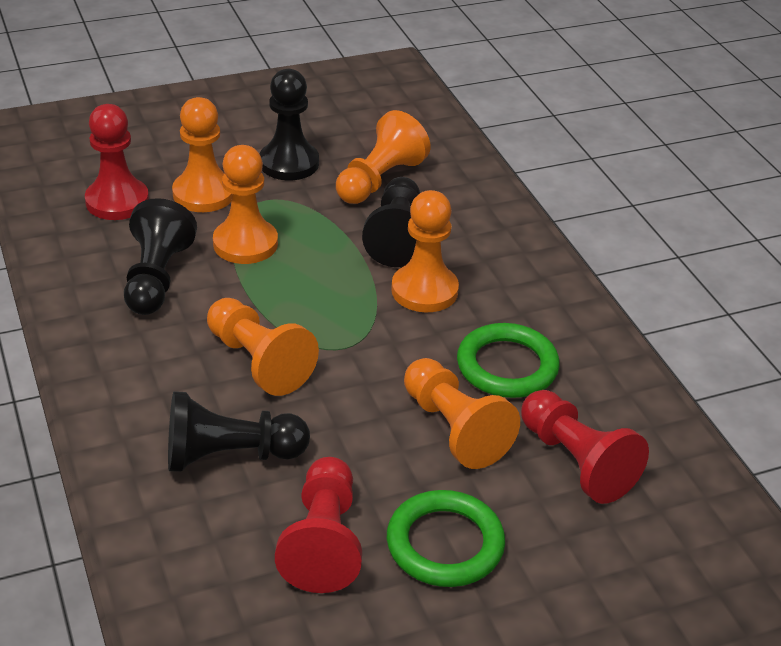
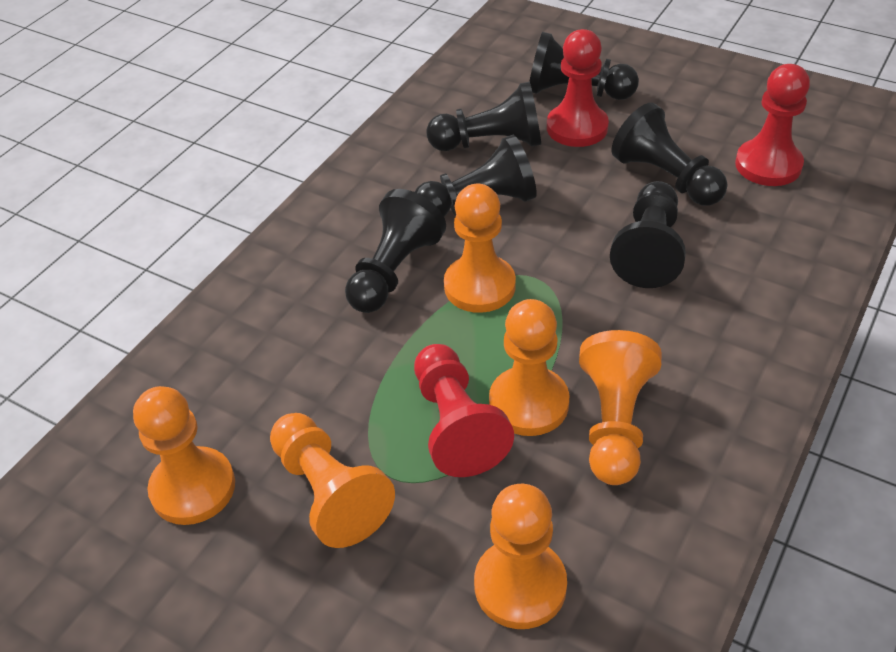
black pawn: [124,198,197,315] [168,391,310,472] [260,69,319,180] [362,177,420,267] = 4 -> [345,189,446,313] [415,135,537,217] [426,82,541,151] [529,32,639,100] [610,181,686,288] [611,103,728,206] = 6
green ring: [387,490,505,587] [457,323,560,398] = 2 -> none = 0

